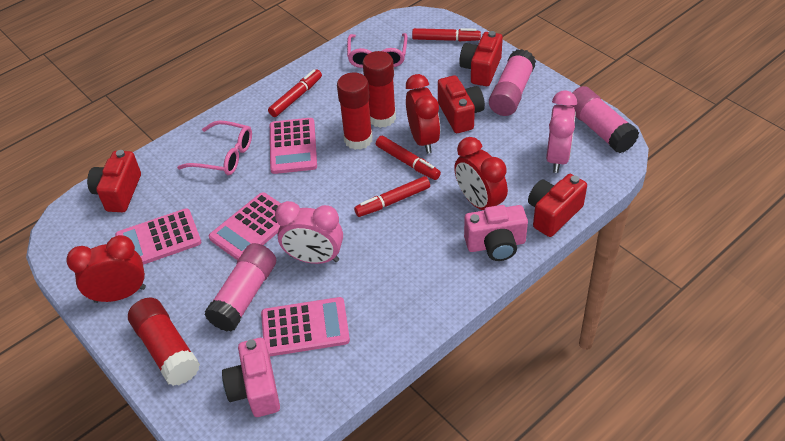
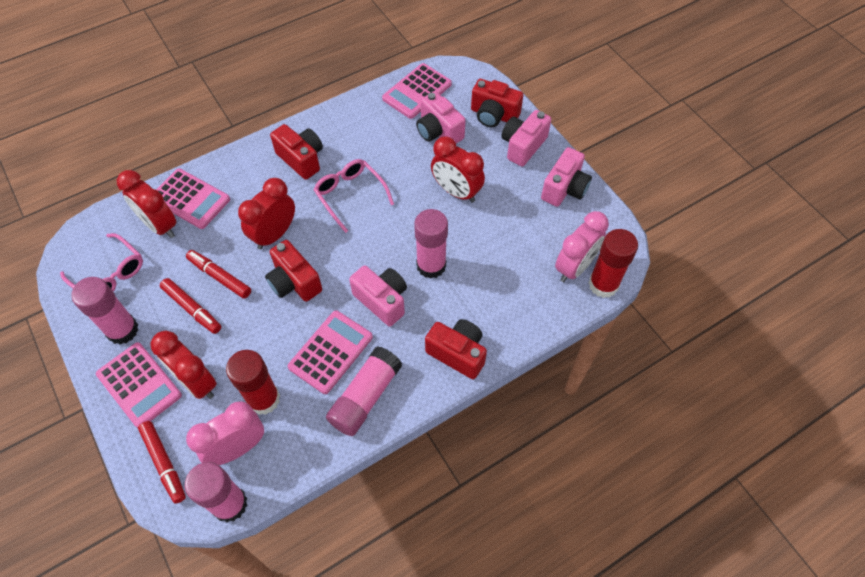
pink camera: [222,338,280,417] [464,205,528,261] = 2 -> [349,266,407,327] [416,91,466,144] [502,110,551,167] [541,147,592,207] = 4
pink glue stick: [204,243,276,332] [489,49,536,116] [568,86,639,153] = 3 -> [71,277,138,345] [185,462,247,522] [326,346,402,436] [414,209,448,279] = 4
red clock: [66,235,146,303] [406,74,440,154] [454,137,508,210] = 3 -> [117,170,176,238] [151,331,217,399] [238,178,295,250] [431,136,485,203] = 4
red glue stick: [128,297,200,386] [337,73,373,150] [363,51,396,128] = 3 -> [226,350,280,415] [588,229,638,298] = 2
red marker: [268,69,322,117] [354,176,430,217] [376,136,441,180] [412,28,481,41] = 4 -> [138,421,186,504] [160,278,221,334] [186,250,251,299] = 3

